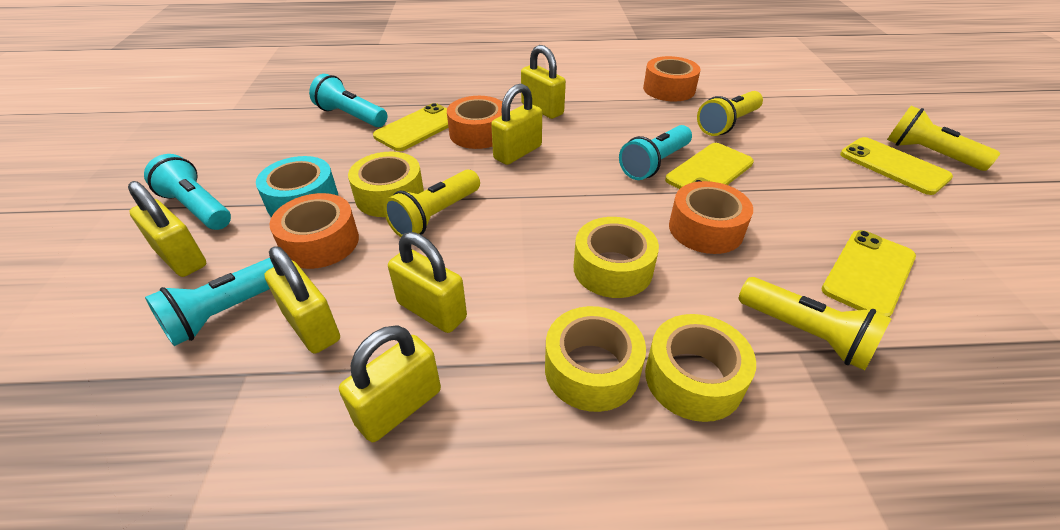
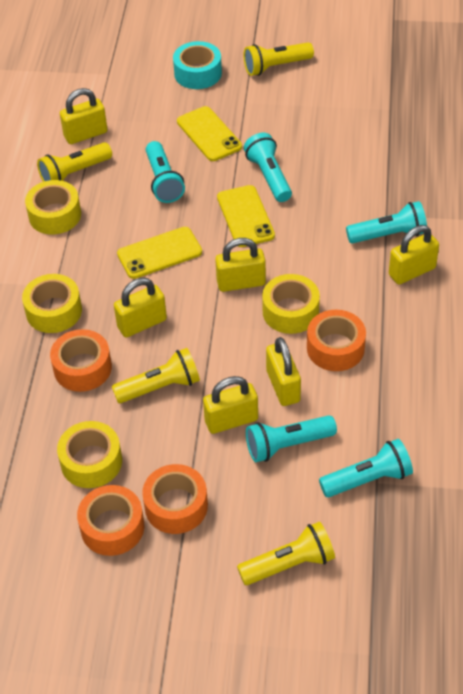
turquoise flashlight: [144,154,231,230] [145,258,274,346] [309,74,387,127] [619,125,692,180] = 4 -> [146,141,185,203] [244,133,292,202] [246,415,337,462] [319,439,413,497] [346,201,427,244] = 5
yellow phone: [373,103,449,151] [665,143,754,189] [821,230,916,317] [840,137,953,195] = 4 -> [117,227,202,279] [177,106,242,161] [217,185,275,247] = 3

